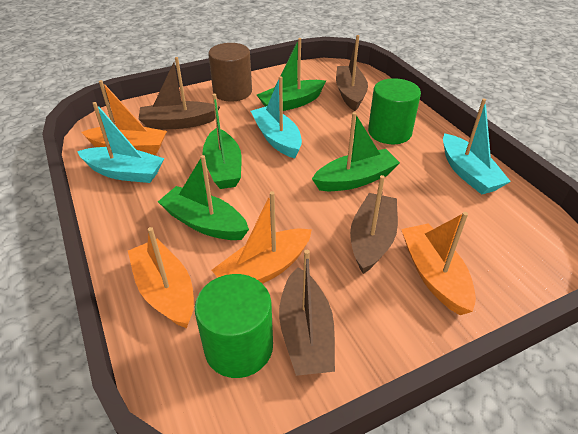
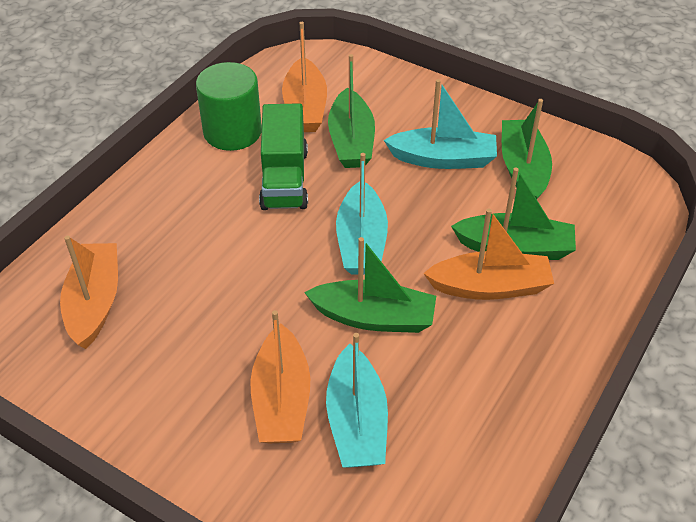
brown boat: [139,57,220,129] [279,250,335,376] [336,35,368,111] [350,175,398,274] = 4 -> none = 0
brown cylinder: [208,43,252,102] = 1 -> none = 0
green cylinder: [195,274,273,378] [368,78,421,144] = 2 -> [196,62,262,151] = 1
green truck: none = 0 -> [259,103,308,210] = 1

